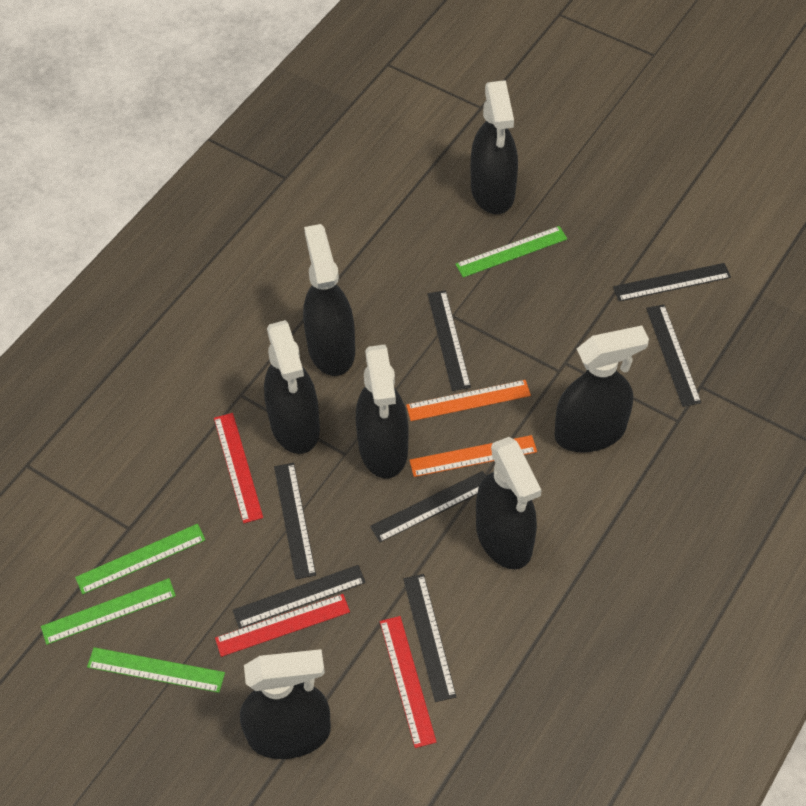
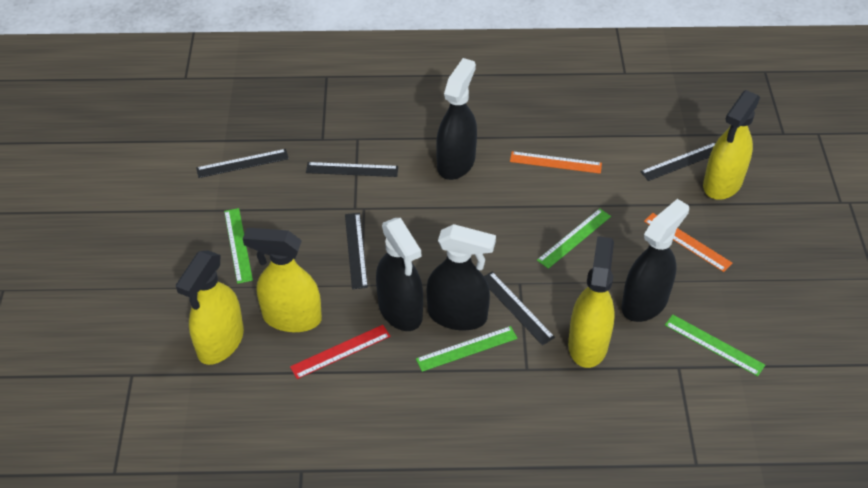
black ruler: [233,565,366,629] [274,463,316,579] [370,471,486,542] [403,574,456,702] [428,290,471,391] [613,263,731,301] [646,305,701,407] = 7 -> [196,149,289,178] [306,162,398,177] [345,213,368,289] [484,272,555,345] [640,142,716,181] = 5
black spray bottle: [240,649,331,759] [264,320,320,454] [303,224,355,376] [356,344,409,478] [471,81,518,214] [476,437,542,569] [554,326,649,453] = 7 -> [376,218,423,331] [427,224,496,330] [436,58,477,180] [622,199,689,322] = 4
red ruler: [214,413,263,523] [215,594,350,657] [380,616,436,748] = 3 -> [290,325,391,379] = 1
yellow spray bottle: none = 0 -> [176,250,244,365] [243,228,322,332] [568,236,615,368] [703,90,760,200] = 4

